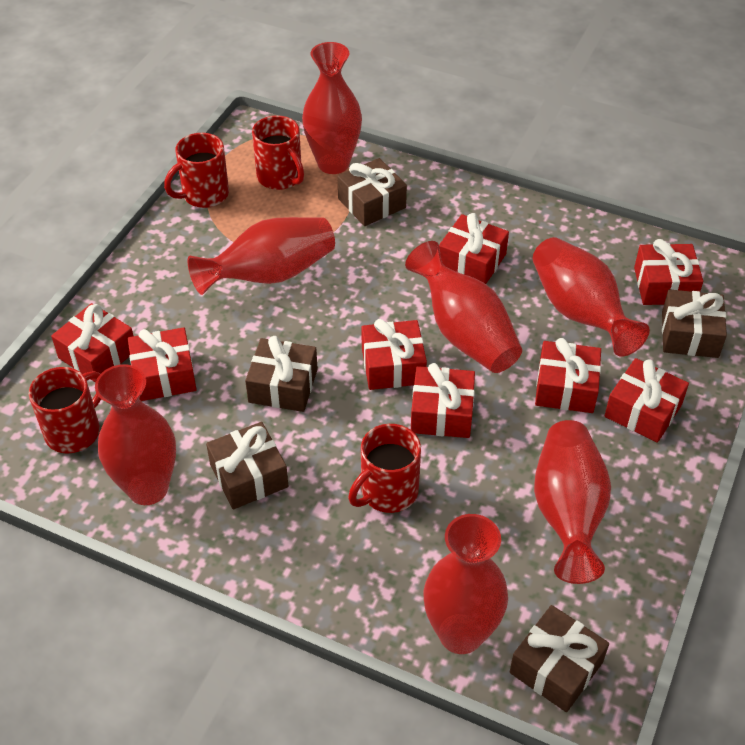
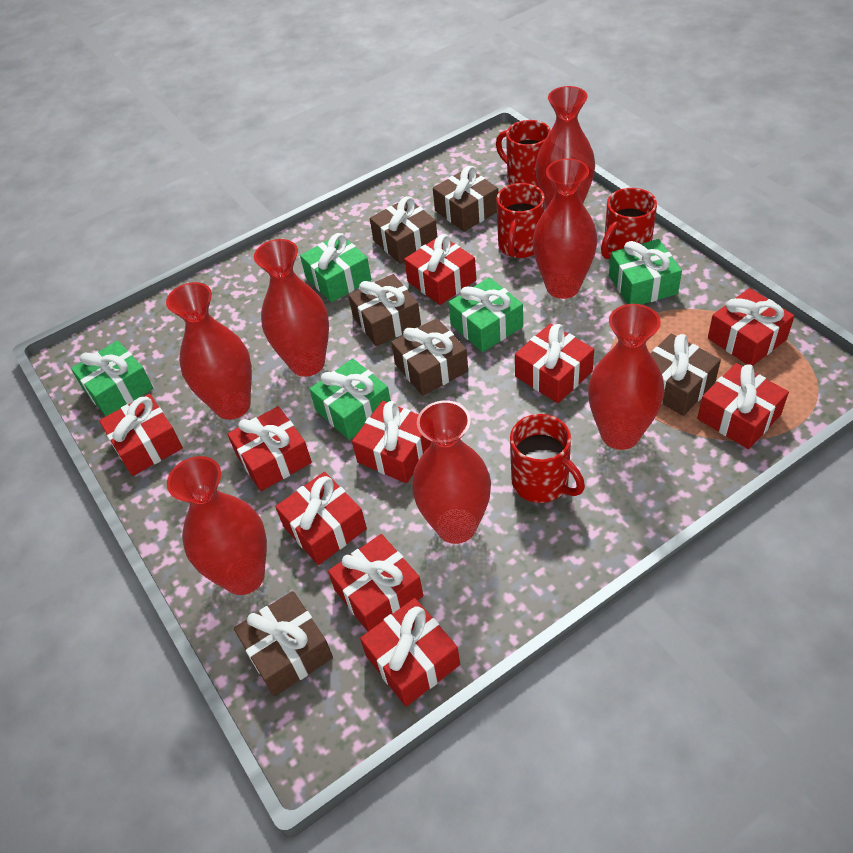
brown gift: [206,422,288,509] [245,336,318,412] [337,158,407,226] [510,605,609,712] [662,289,727,358] = 5 -> [234,591,333,696] [348,274,421,346] [370,196,437,264] [391,318,468,396] [433,166,498,232] [650,333,721,416] = 6
green gift: none = 0 -> [71,340,153,416] [300,233,371,302] [309,358,391,440] [448,278,523,352] [609,239,682,305] = 5
red gift: [51,303,133,382] [128,327,197,401] [361,319,427,390] [411,363,475,438] [439,213,509,284] [535,338,601,413] [605,358,689,443] [634,239,703,305] = 8 -> [99,394,183,476] [227,406,312,491] [275,472,367,565] [328,534,423,632] [352,401,431,483] [360,598,460,707] [404,234,476,305] [515,323,594,403] [697,363,789,449] [708,288,794,366] = 10

